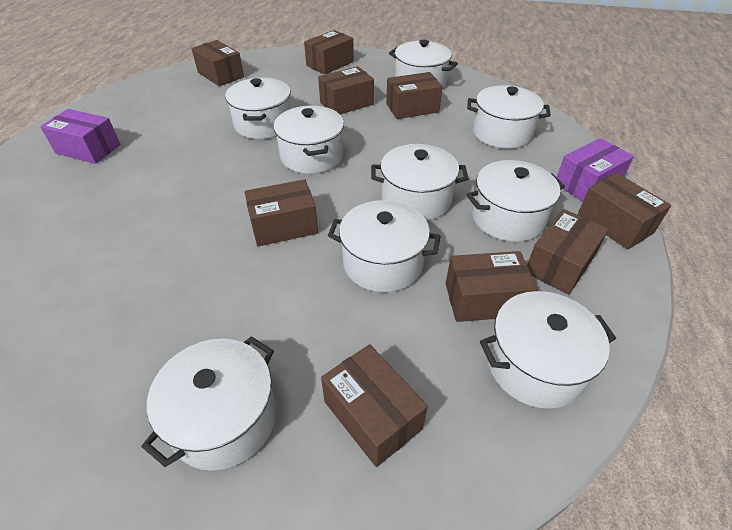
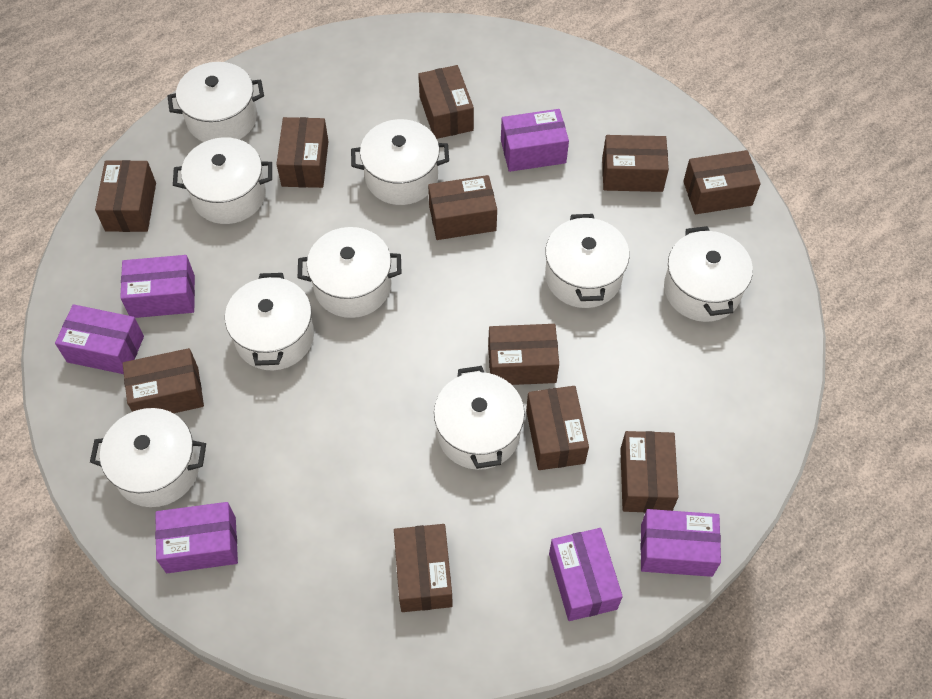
brown box: [191,40,244,86] [244,179,318,246] [304,30,354,74] [318,66,374,114] [321,344,428,467] [386,72,443,119] [446,251,537,322] [527,209,609,295] [577,173,671,250] = 9 -> [95,160,156,232] [123,348,204,413] [276,117,329,188] [394,524,453,612] [418,65,474,139] [428,175,497,240] [488,324,559,385] [526,386,589,470] [602,135,669,192] [620,431,678,513] [683,150,761,214] = 11
purple box: [40,109,121,164] [557,138,634,201] = 2 -> [55,304,144,374] [120,255,195,318] [155,502,238,573] [501,109,569,172] [549,528,623,621] [641,509,721,577] = 6

